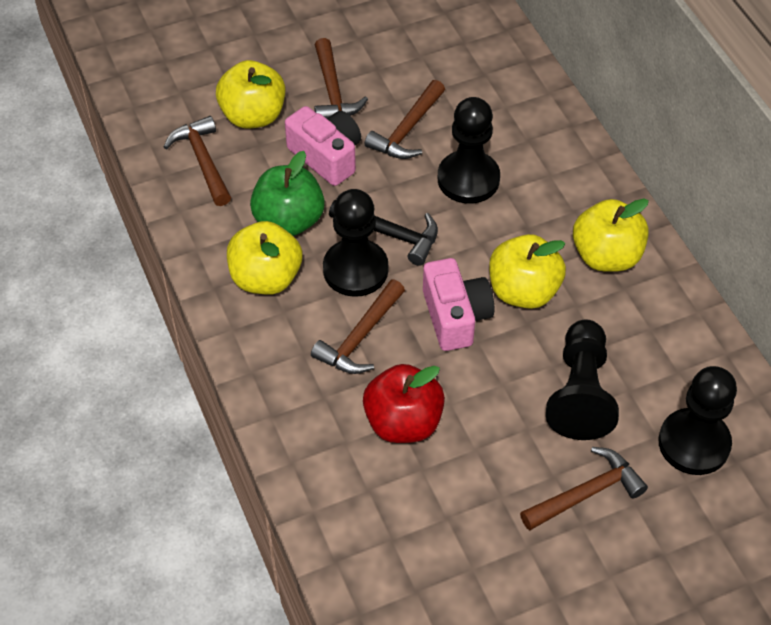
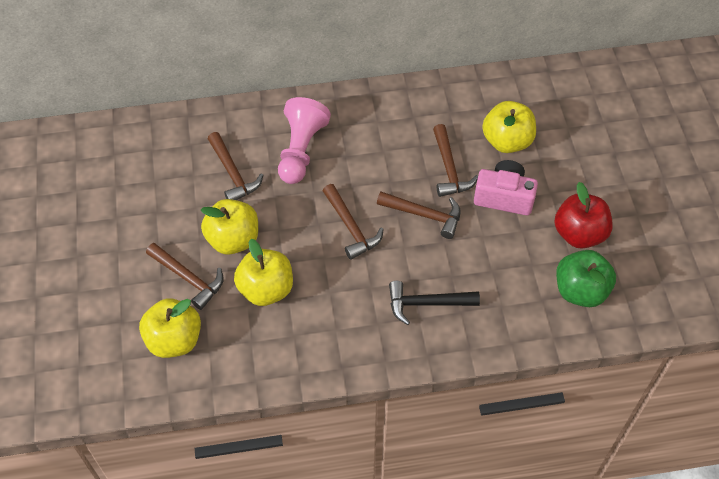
black pawn: [323,189,388,297] [438,97,500,204] [546,319,619,440] [658,366,737,475] = 4 -> none = 0
pink camera: [285,106,361,186] [423,258,495,351] = 2 -> [474,160,538,215] = 1
pink pawn: none = 0 -> [278,97,331,184] = 1

